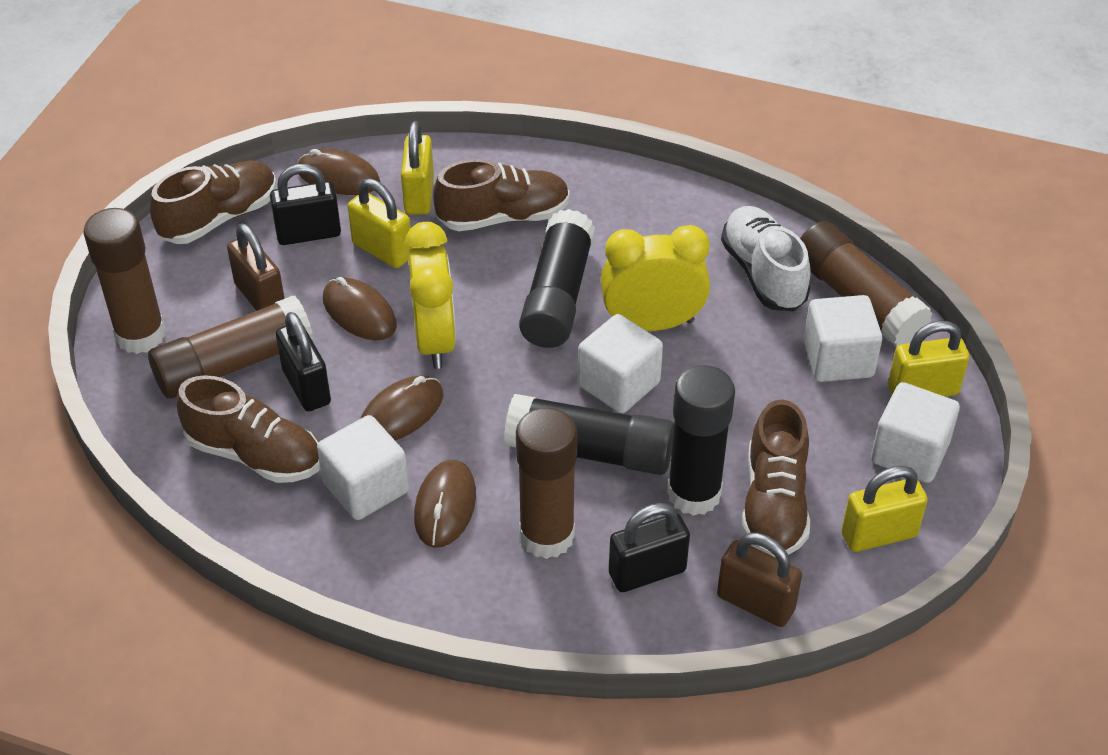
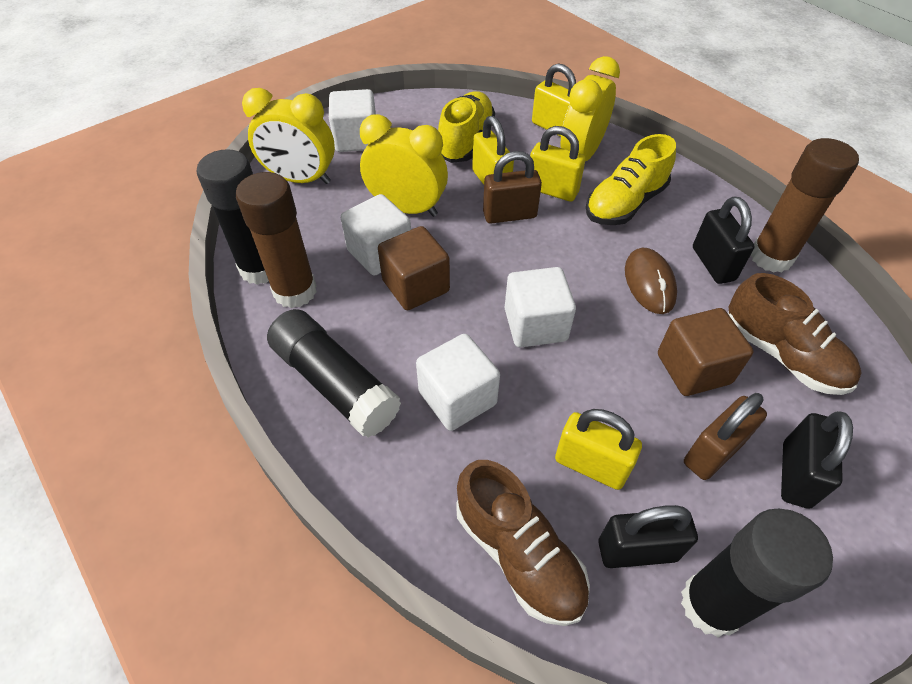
brown cube: none = 0 -> [378,226,450,310] [658,308,753,396] = 2
brown glue stick: [84,208,166,354] [148,296,313,398] [516,407,577,559] [800,221,933,347] = 4 -> [236,172,317,308] [750,138,859,273] = 2
brown mouse: [298,149,380,195] [323,277,397,340] [360,375,443,440] [414,460,476,548] = 4 -> [625,248,677,314] = 1
brown shoe: [150,161,277,244] [176,375,320,483] [433,159,570,231] [741,399,810,557] = 4 -> [456,460,590,626] [728,273,862,395] = 2
white shoe: [721,206,811,311] = 1 -> none = 0
yellow clock: [405,222,456,369] [600,225,710,331] = 2 -> [242,88,335,184] [360,114,448,217] [560,56,620,161] = 3
yellow shoe: none = 0 -> [438,91,495,163] [586,134,676,225] = 2

